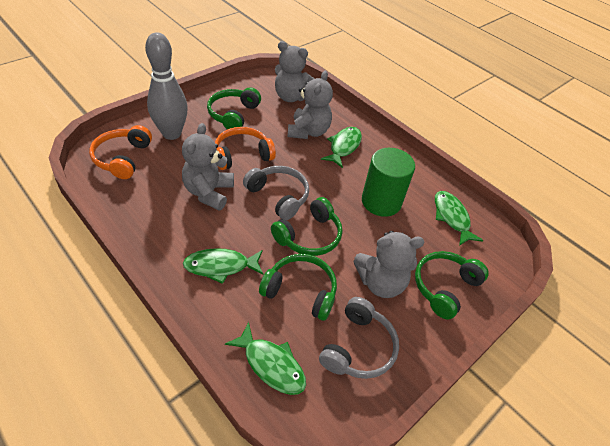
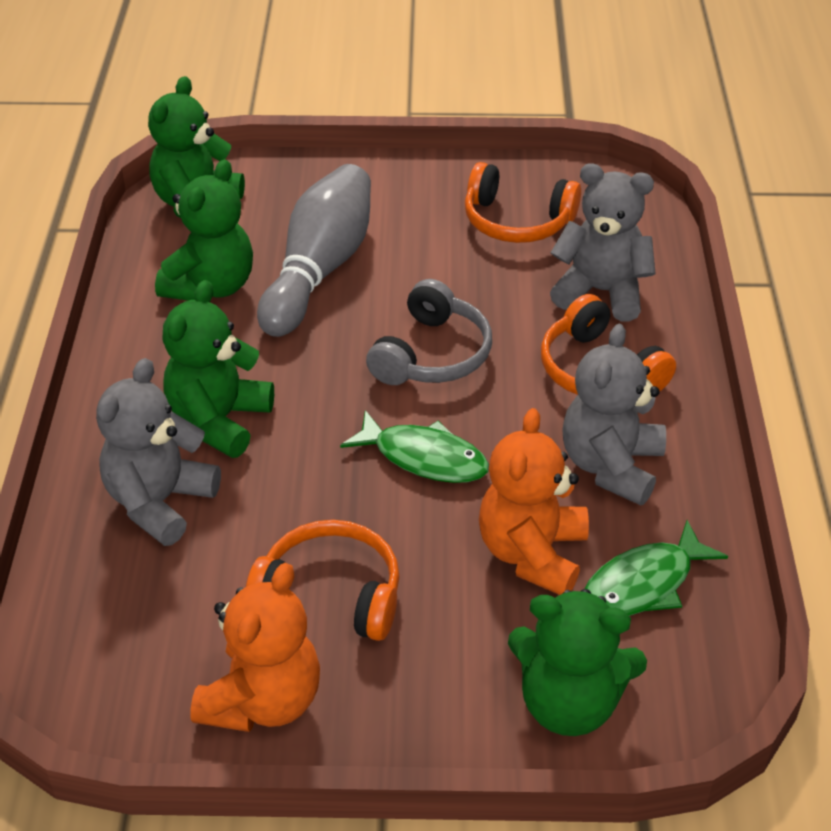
green cylinder: [362,148,415,217] = 1 -> none = 0
green fish: [183,248,264,284] [225,322,306,395] [321,127,362,168] [435,191,484,246] = 4 -> [340,410,489,483] [584,520,728,616] = 2
green headphones: [207,87,261,129] [259,254,337,321] [271,197,342,256] [415,251,489,319] = 4 -> none = 0
green teddy bear: none = 0 -> [148,76,245,218] [155,159,253,301] [162,280,274,458] [508,589,647,736] = 4
grey headphones: [243,166,309,220] [319,297,399,379] = 2 -> [366,279,492,385] = 1
grey teddy bear: [182,123,234,211] [275,41,315,102] [287,71,333,139] [353,231,425,298] = 4 -> [96,358,221,546] [550,163,656,322] [562,324,666,505] = 3
orange headphones: [89,125,152,179] [215,127,276,170] = 2 -> [246,520,400,641] [465,162,581,243] [541,294,676,395] = 3
orange teddy bear: none = 0 -> [190,563,320,732] [479,408,589,595] = 2

